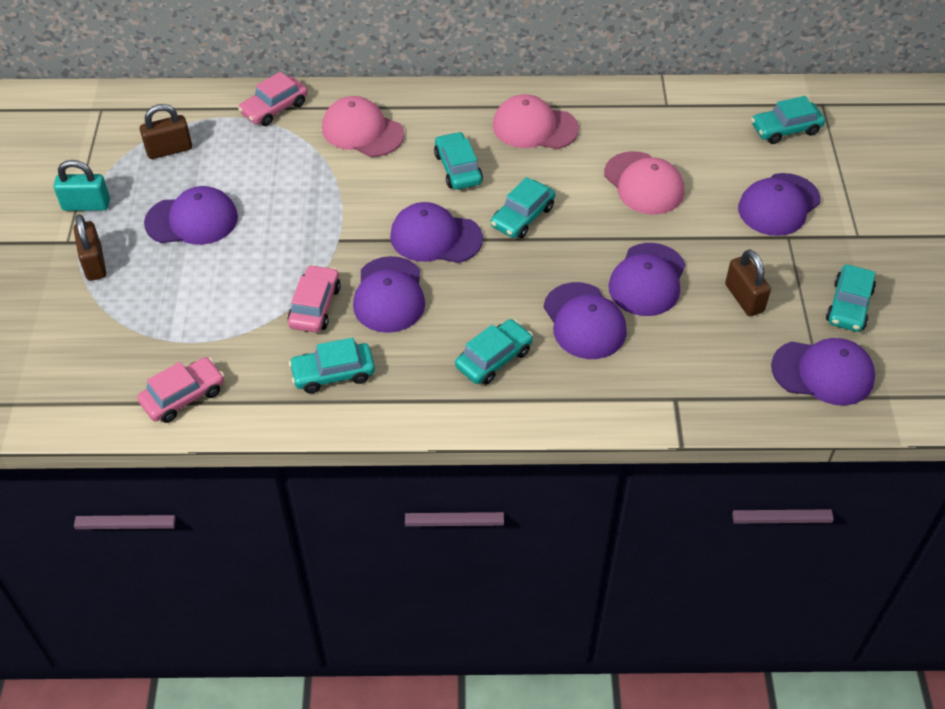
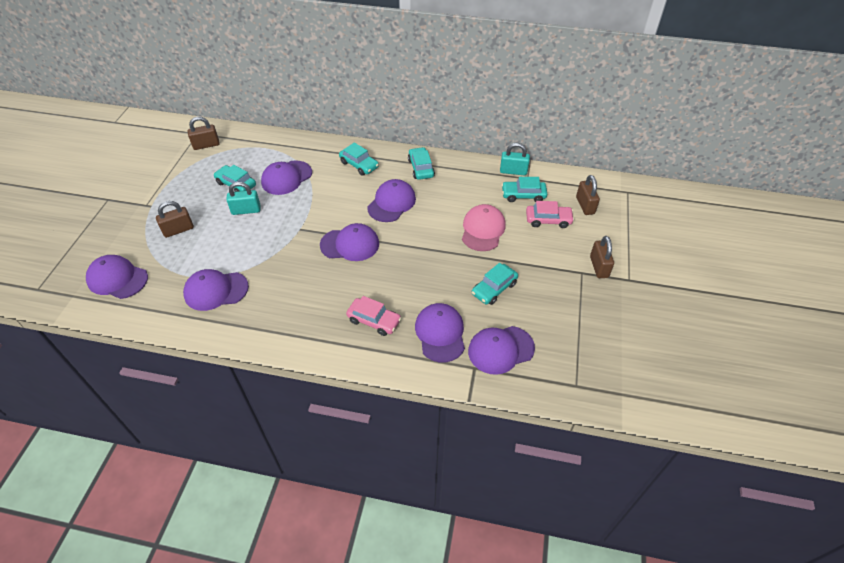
brown padlock: [74,214,106,281] [140,104,192,159] [725,249,771,316] = 3 -> [156,201,194,238] [187,117,220,150] [576,175,600,215] [590,236,614,278] = 4
pink cap: [322,96,404,157] [493,94,579,149] [604,151,684,215] = 3 -> [462,204,506,251] = 1
pink car: [137,357,224,423] [238,72,308,126] [287,265,341,332] = 3 -> [346,296,401,336] [526,201,574,228] = 2
turquoise car: [289,338,375,393] [434,132,483,190] [455,319,533,385] [491,177,555,238] [751,96,825,144] [826,265,876,332] = 6 -> [214,165,256,192] [339,142,379,176] [408,147,435,180] [472,263,518,305] [502,177,547,202] = 5
turquoise padlock: [54,160,110,211] = 1 -> [226,182,261,215] [500,143,530,176] = 2

